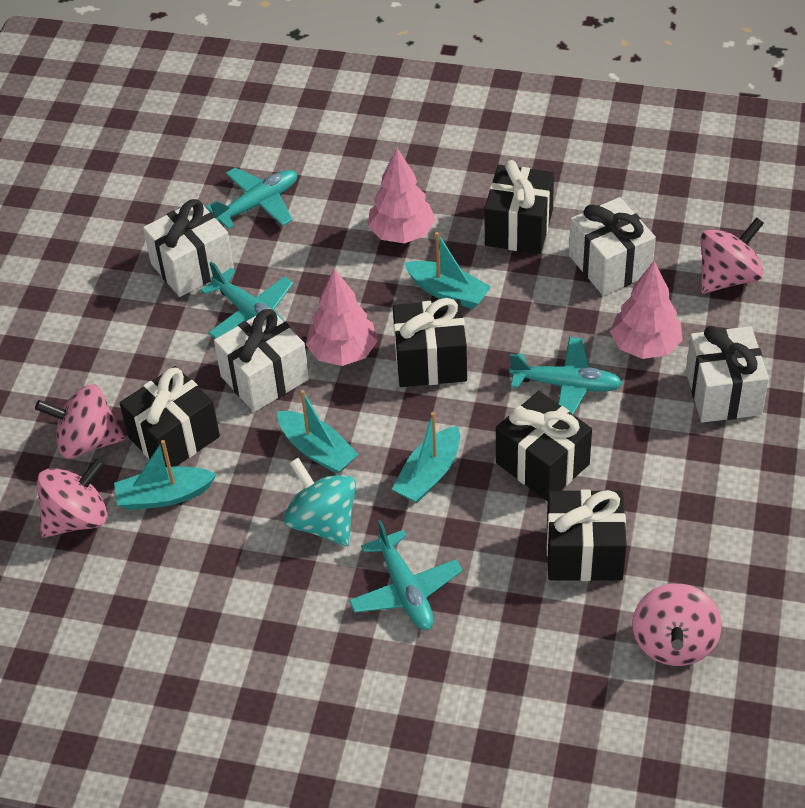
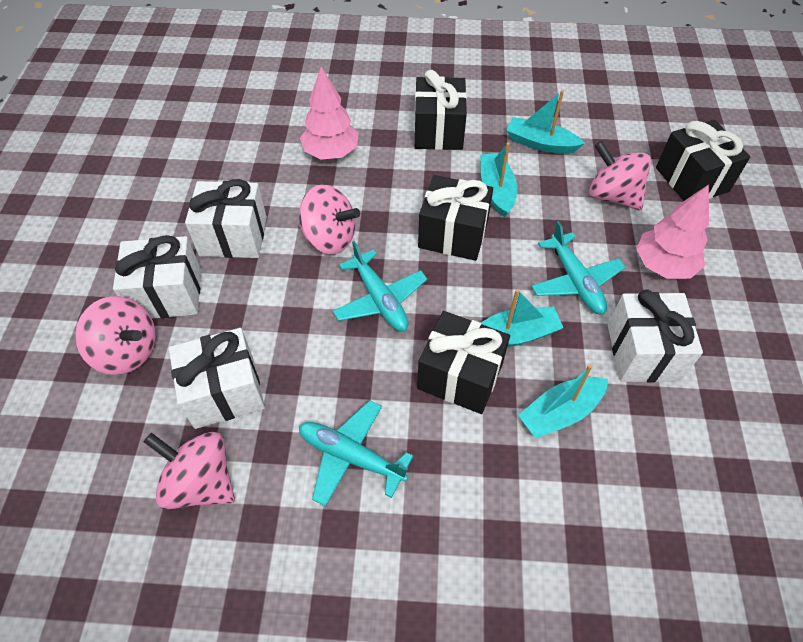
black gift: [120,366,220,467] [393,298,467,387] [485,160,554,254] [496,391,592,501] [547,489,627,581] = 5 -> [414,70,467,150] [417,311,510,414] [418,175,493,261] [656,120,750,201] = 4
pink tree: [306,268,378,366] [368,148,436,244] [610,261,683,359] = 3 -> [300,67,359,160] [636,185,709,279] = 2
turquoise plane: [201,262,293,339] [206,168,297,229] [349,520,462,630] [509,337,623,414] = 4 -> [299,400,413,507] [333,241,427,331] [531,221,625,314] = 3
turquoise spinning top: [284,458,356,546] = 1 -> none = 0

